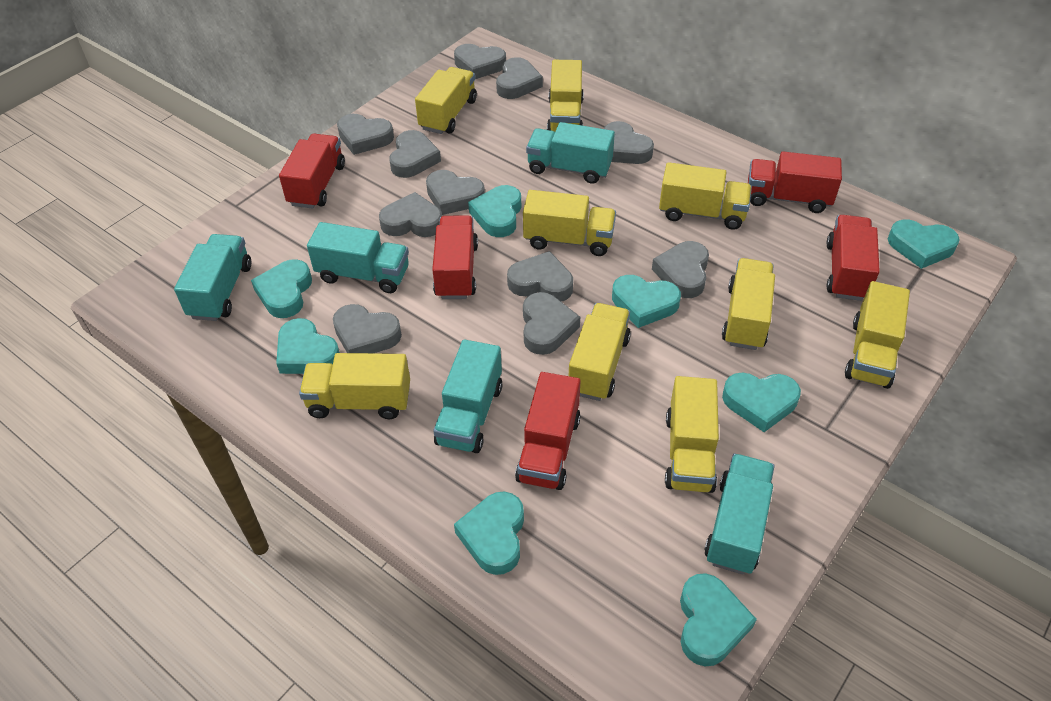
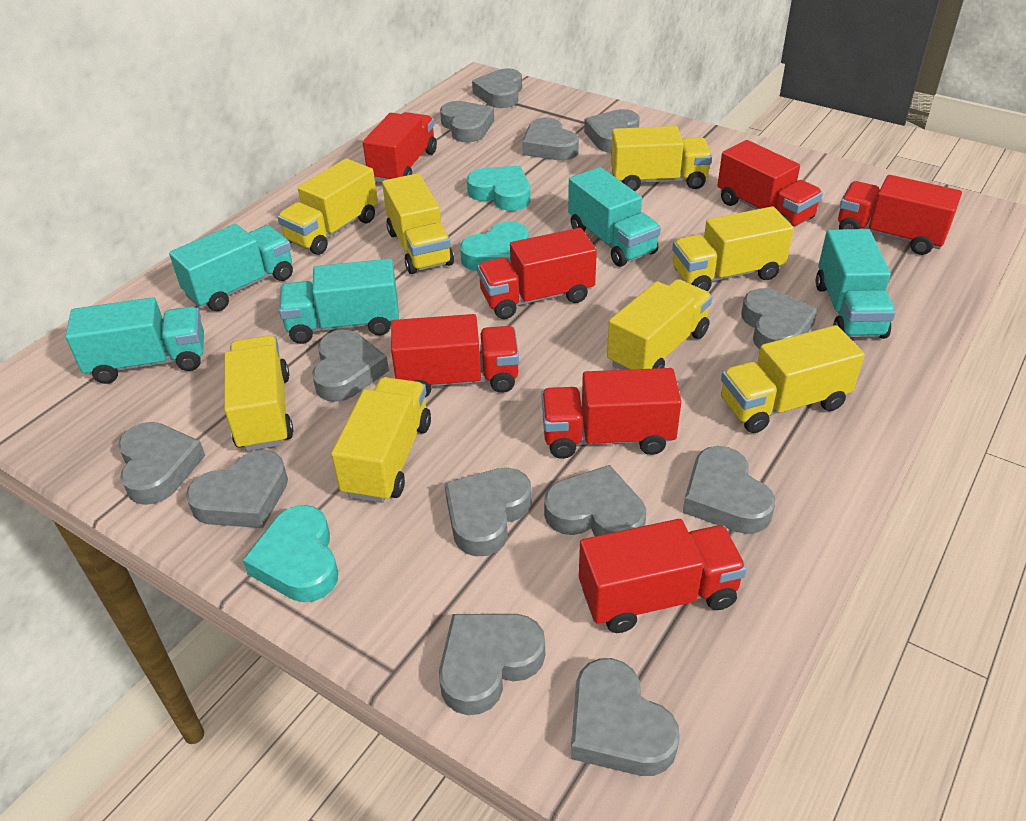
grey heart: [333,304,402,353] [337,114,394,155] [379,192,442,237] [389,130,441,178] [426,170,485,215] [454,44,506,79] [496,57,543,99] [507,251,573,302] [523,292,580,355] [604,121,654,164] [652,241,709,298] = 11 -> [118,422,205,505] [186,450,288,528] [312,330,389,402] [439,614,545,715] [440,101,494,143] [444,468,532,556] [472,68,522,108] [522,118,579,160] [544,465,646,536] [571,658,680,776] [584,109,640,153] [683,446,775,534] [741,288,818,349] = 13
red truck: [279,134,345,209] [432,215,478,299] [515,372,581,490] [748,152,842,213] [826,215,880,301] = 5 -> [363,112,437,183] [391,314,519,398] [477,228,597,319] [542,368,681,459] [579,519,747,633] [717,140,823,227] [838,175,962,255] = 7
turquoise heart: [251,259,312,318] [276,318,340,374] [454,492,524,575] [468,185,521,237] [612,275,681,328] [680,573,757,667] [722,373,801,432] [888,220,960,269] = 8 -> [243,505,338,602] [460,221,528,271] [467,166,530,211] = 3
yellow truck: [299,353,410,419] [415,67,477,134] [523,190,616,256] [547,60,584,132] [569,303,631,401] [659,162,752,230] [665,376,719,493] [722,258,775,350] [845,281,910,389] = 9 -> [224,335,293,451] [277,159,378,255] [331,377,431,503] [382,173,454,274] [607,279,712,370] [611,126,712,191] [672,206,794,291] [721,325,865,433] = 8

